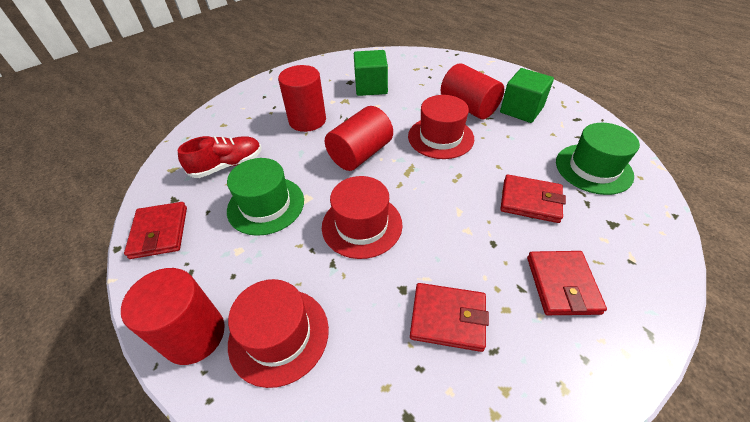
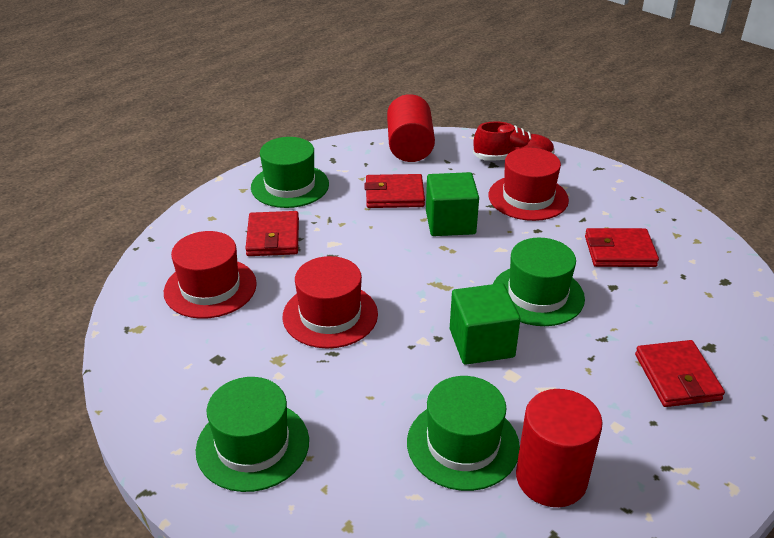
green hat: [227,158,304,236] [556,123,640,195] = 2 -> [196,377,309,492] [251,137,329,208] [407,376,520,491] [493,238,585,326] = 4
red cylinder: [121,268,225,365] [278,65,326,132] [325,106,393,171] [441,63,504,119] = 4 -> [387,94,435,162] [516,389,603,507] = 2

